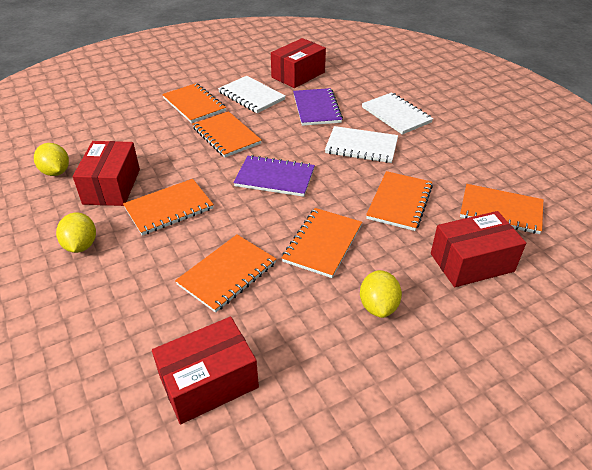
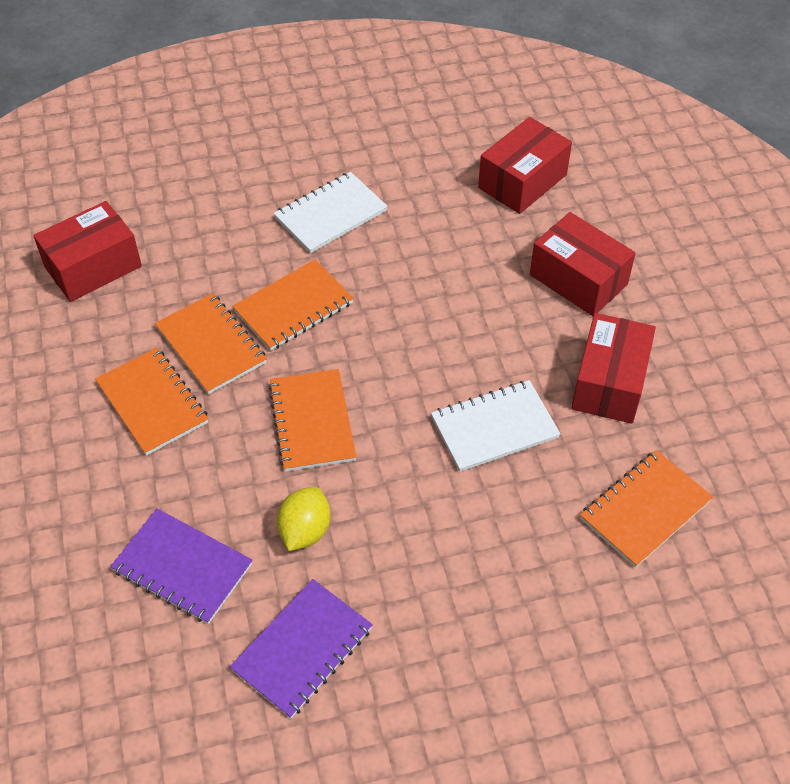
orange notebook: [123,179,214,236] [162,83,226,123] [175,234,276,313] [192,111,262,158] [282,208,362,278] [366,171,433,231] [460,184,543,234] = 7 -> [95,348,208,456] [155,293,267,394] [232,259,354,351] [268,369,356,472] [580,450,713,568] = 5
white notebook: [218,76,286,113] [325,126,398,163] [362,92,433,135] = 3 -> [274,172,388,253] [431,380,561,472] = 2
yellow lemon: [34,143,69,176] [56,212,96,253] [360,270,402,318] = 3 -> [277,487,331,551] = 1

